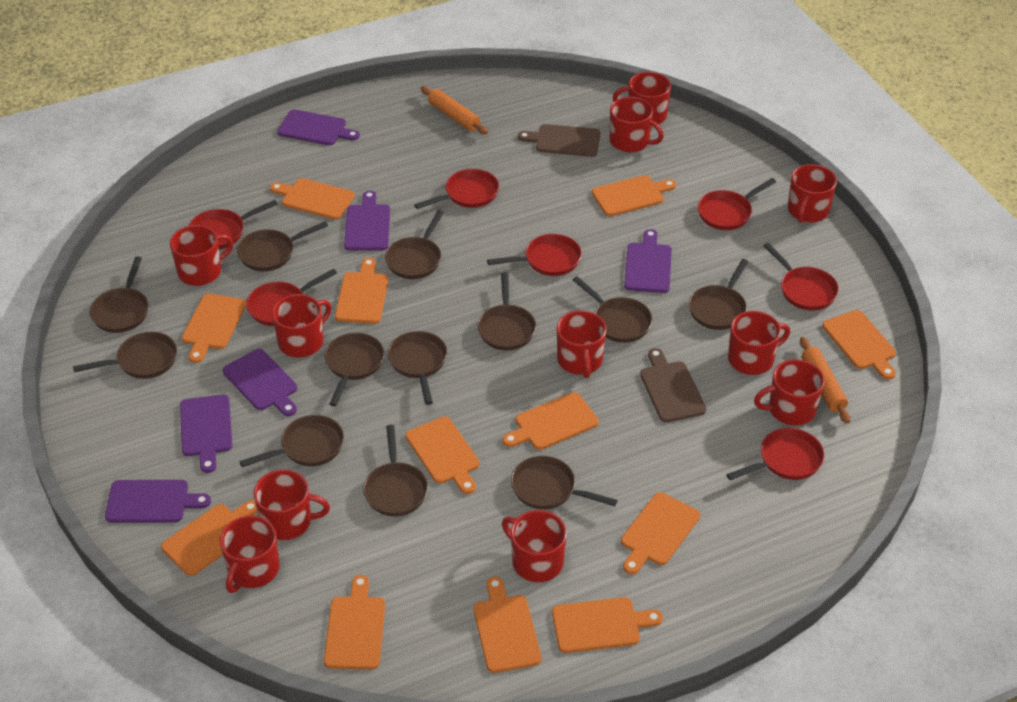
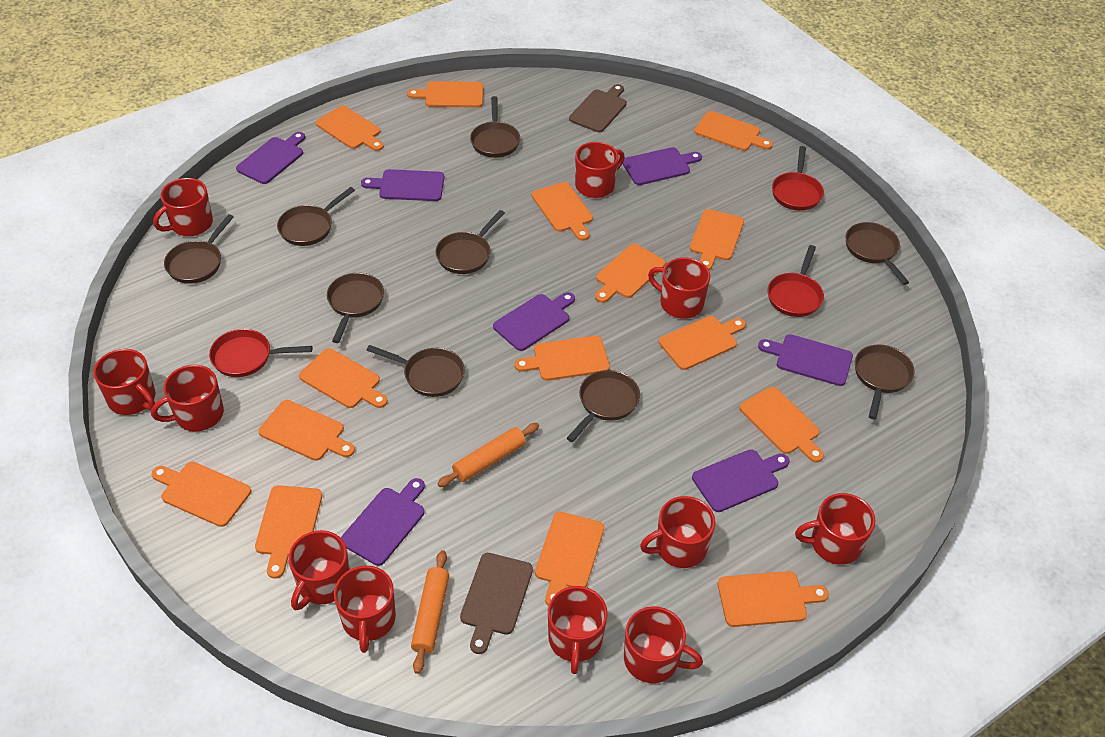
brown pan: [73,332,177,379] [90,256,148,333] [237,221,328,271] [239,415,344,467] [325,333,384,406] [363,425,428,517] [385,210,444,279] [388,331,447,405] [477,272,536,350] [511,456,618,509] [573,276,652,343] [689,259,749,330] = 12 -> [164,214,234,284] [277,187,355,246] [327,273,384,343] [366,345,465,397] [435,210,505,274] [470,96,520,158] [567,370,640,442] [845,222,909,285] [855,345,915,419] = 9
orange cutting board: [161,500,258,576] [182,293,246,363] [270,178,355,220] [324,575,385,670] [335,258,388,324] [406,416,480,494] [474,577,542,673] [502,392,599,450] [552,597,663,653] [592,175,676,216] [621,492,700,574] [822,310,896,380] = 12 -> [152,462,251,527] [255,485,322,579] [258,400,355,461] [299,348,388,408] [316,106,384,151] [407,81,484,108] [514,336,610,381] [532,182,593,241] [535,512,604,606] [595,244,666,303] [659,316,746,370] [690,209,744,270] [694,111,773,151] [718,571,829,627] [740,387,824,463] = 15
purple cutting board: [105,480,211,523] [180,394,233,473] [223,349,297,416] [277,110,360,145] [344,191,390,251] [624,229,672,293] = 6 -> [236,132,305,184] [341,478,425,566] [361,169,444,201] [493,292,575,351] [623,147,702,185] [692,449,789,512] [758,334,853,386] = 7
red pan: [189,200,278,250] [246,269,337,326] [414,169,499,209] [487,234,582,276] [698,178,776,230] [726,428,824,480] [763,243,839,311] = 7 -> [209,329,313,377] [768,245,824,317] [772,146,824,211] = 3

